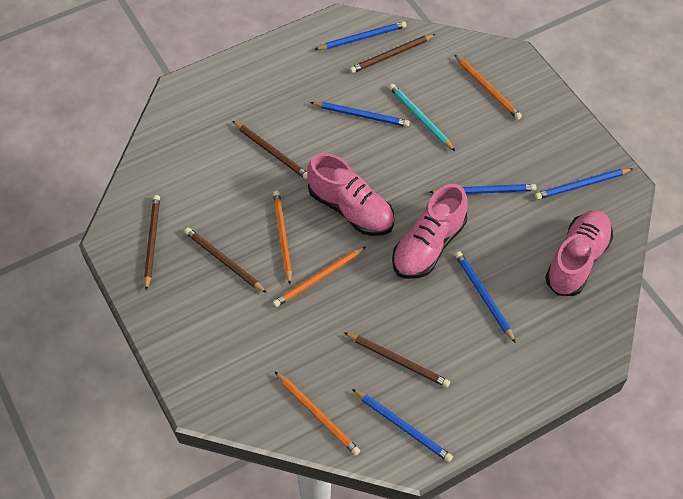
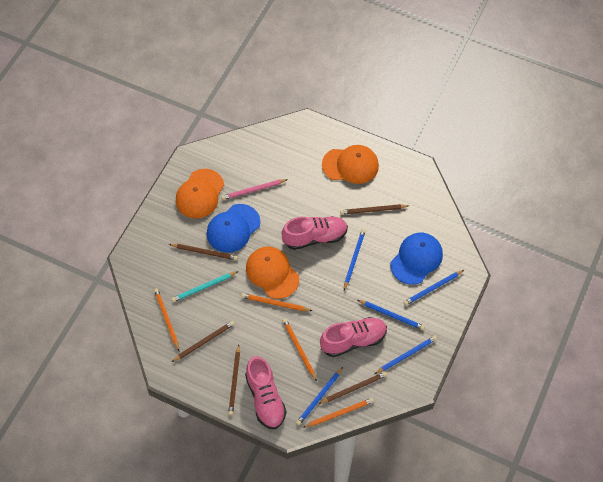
blue cap: none = 0 -> [207,204,260,253] [391,233,443,285] = 2
blue pencil: [310,102,410,127] [314,21,407,50] [352,389,453,462] [430,184,537,194] [455,251,516,343] [535,168,633,200] = 6 -> [296,367,343,425] [344,229,366,290] [357,300,425,330] [375,336,437,374] [404,270,464,305] = 5
orange cap: none = 0 -> [176,169,224,218] [246,247,299,299] [322,145,379,184] = 3
pink pencil: none = 0 -> [221,179,288,200] = 1

